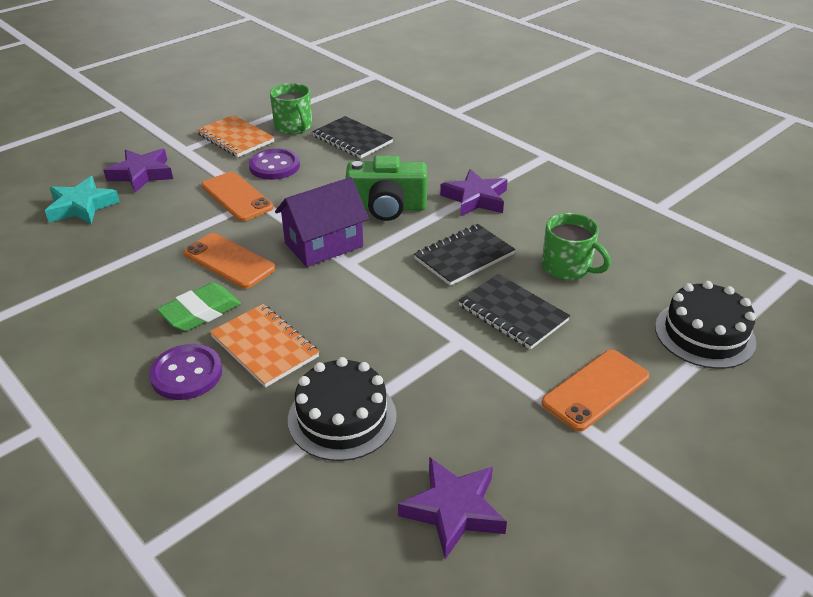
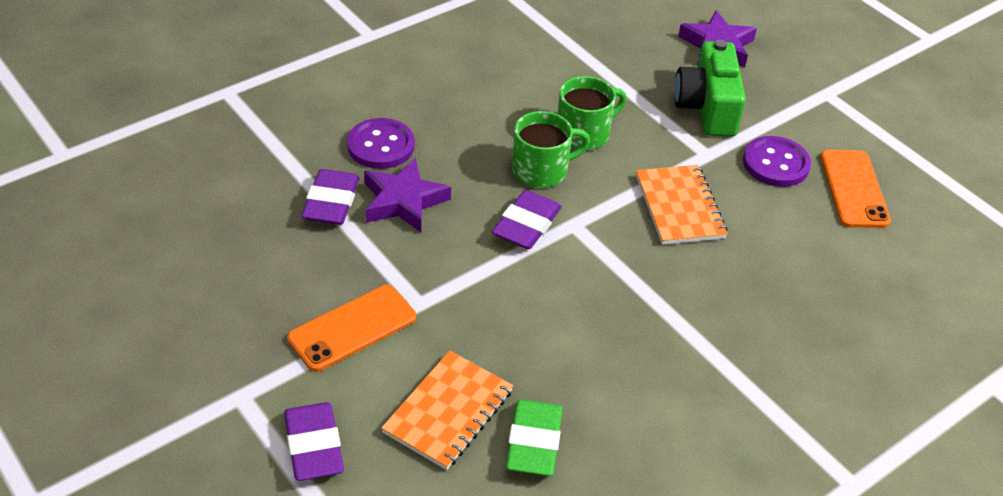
black cake: [288,357,397,461] [655,281,756,369] = 2 -> none = 0
black notebook: [312,116,393,159] [414,224,515,286] [458,274,570,350] = 3 -> none = 0
orange phone: [184,233,275,289] [202,172,274,221] [542,350,649,431] = 3 -> [287,285,416,372] [820,150,891,228] = 2
purple eraser: none = 0 -> [284,402,344,481] [301,169,359,225] [492,190,562,249] = 3
purple house: [275,177,369,267] = 1 -> none = 0
purple star: [103,149,173,193] [398,457,507,559] [440,169,508,217] = 3 -> [364,158,451,232] [678,10,757,67] = 2
turquoise star: [45,176,120,224] = 1 -> none = 0

